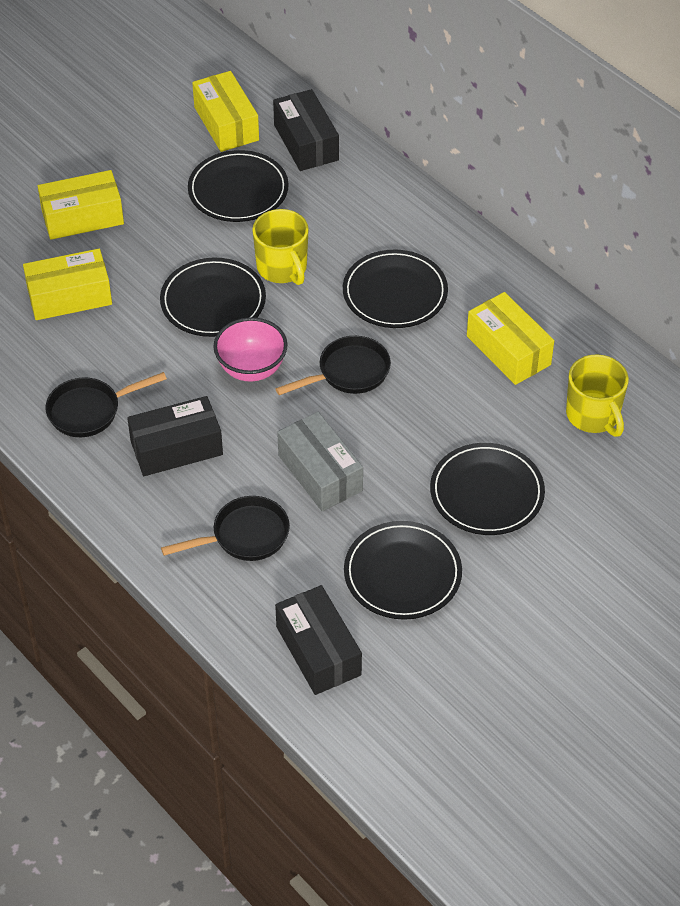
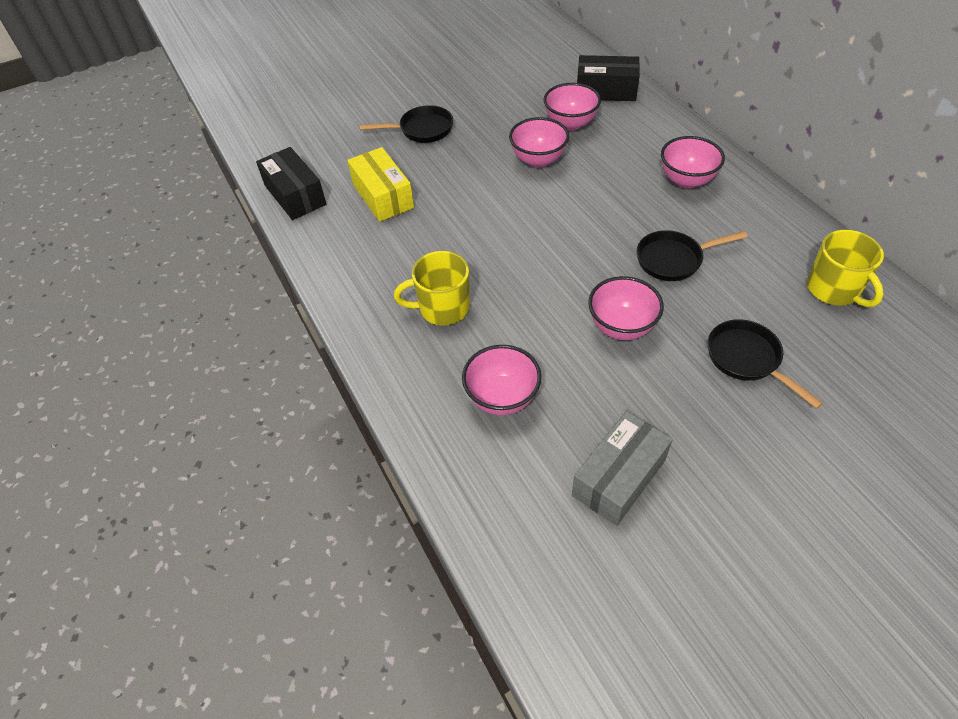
black box: [127,396,223,476] [273,89,339,171] [275,585,362,695] = 3 -> [256,147,326,220] [577,55,640,101] = 2
black plate: [160,258,266,337] [188,150,289,222] [343,250,448,328] [344,521,462,620] [430,443,545,535] = 5 -> none = 0
pink bowl: [213,317,287,381] = 1 -> [462,345,541,415] [509,117,569,168] [544,83,601,131] [588,276,664,340] [661,136,725,188] = 5
yellow box: [23,249,112,320] [38,170,124,240] [192,71,259,152] [467,292,554,385] = 4 -> [347,147,414,222] = 1

